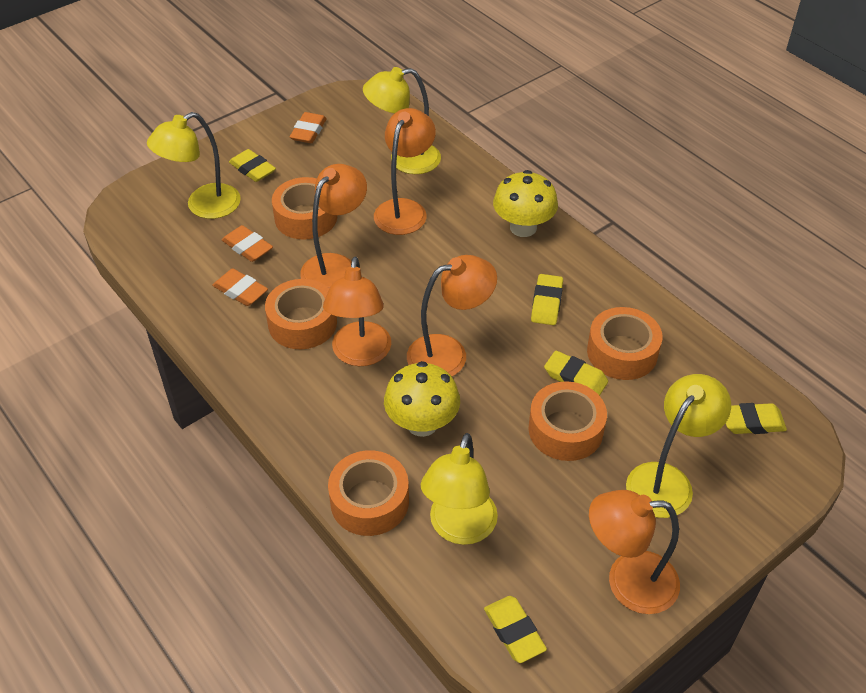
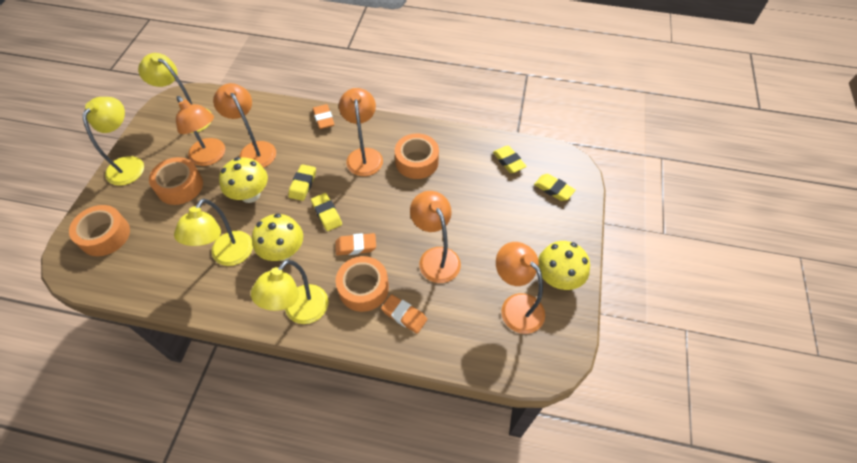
orange tape: [265,279,337,349] [272,177,337,240] [328,450,409,536] [528,381,607,461] [587,307,662,380] = 5 -> [69,205,130,256] [149,157,203,205] [336,256,389,312] [395,133,439,179] = 4
yellow eraser: [229,149,276,182] [484,596,547,663] [531,274,563,325] [544,351,608,396] [726,403,787,434] = 5 -> [288,164,316,201] [311,193,342,231] [493,146,527,173] [534,174,576,201] = 4
yellow mushroom: [384,361,460,437] [493,170,558,237] = 2 -> [219,157,268,203] [252,214,303,261] [538,241,590,290] = 3

